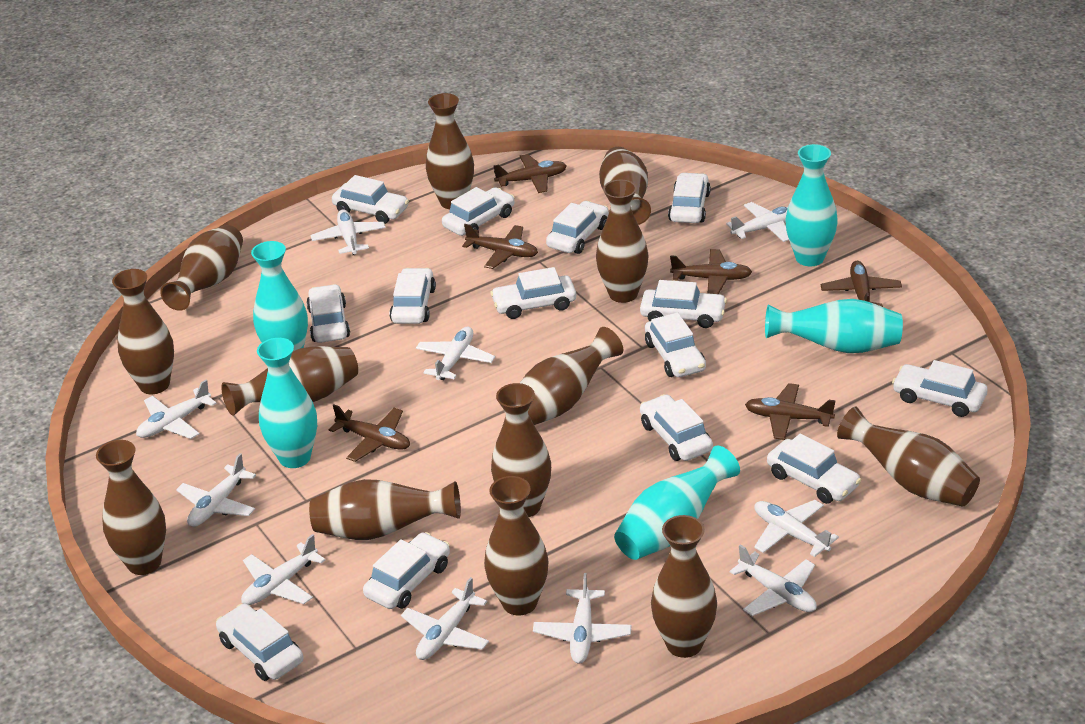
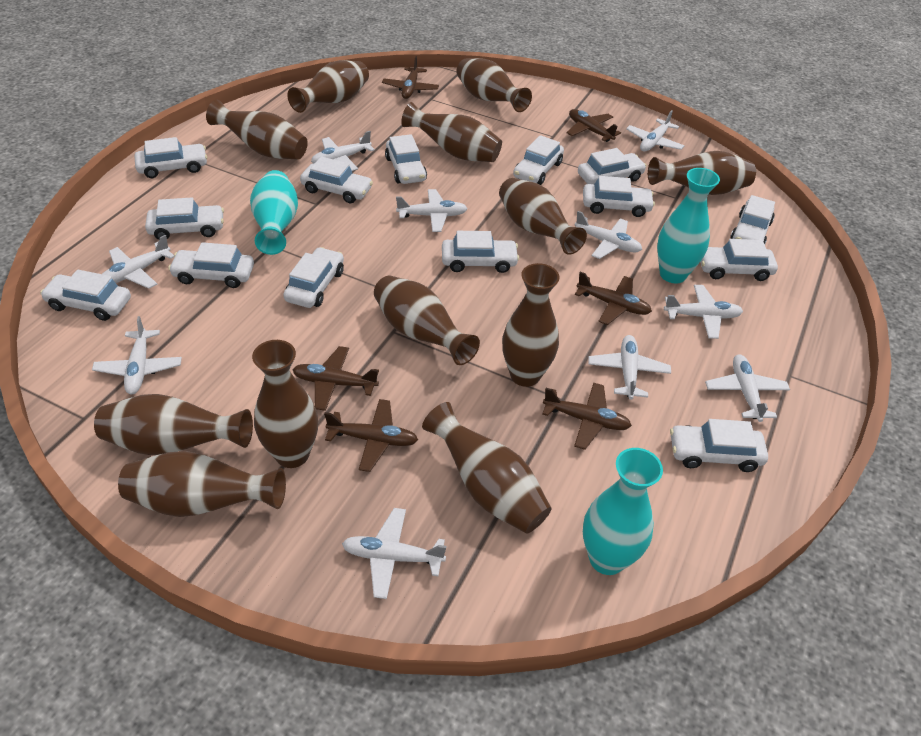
brown vase: [96,440,166,575] [112,269,174,394] [160,225,243,311] [221,346,358,416] [309,479,461,540] [426,93,474,209] [484,476,548,616] [491,383,551,517] [520,327,623,425] [596,180,648,303] [599,147,651,225] [651,515,717,658] [837,406,980,507] = 13 -> [94,394,253,455] [118,451,286,517] [206,100,308,160] [252,340,318,468] [287,60,369,113] [374,276,480,365] [401,102,502,162] [422,402,552,534] [457,58,532,112] [499,178,587,255] [502,263,560,387] [648,151,756,195] = 12
turquoise vase: [251,241,308,351] [257,338,317,468] [614,445,740,560] [765,299,903,353] [785,144,838,266] = 5 -> [250,170,298,255] [583,448,663,575] [657,168,720,283] = 3

